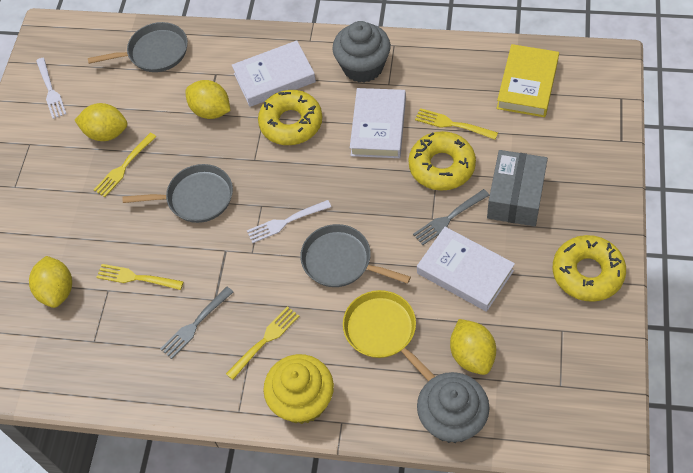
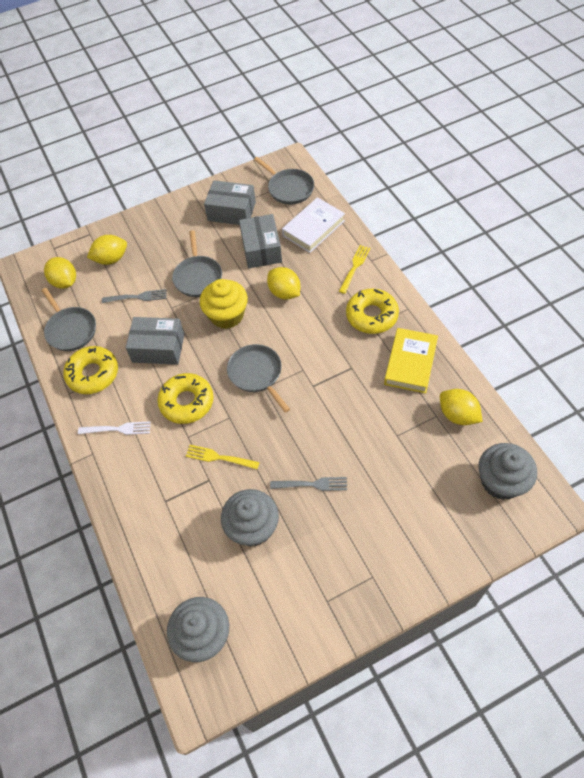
grey box: [487,150,548,227] = 1 -> [126,317,185,365] [204,180,256,225] [239,214,282,268] = 3
grey cupcake: [332,21,391,83] [417,372,490,443] = 2 -> [167,597,229,662] [221,489,279,547] [478,443,537,500] = 3
grey pan: [88,22,188,72] [122,164,233,223] [300,224,411,287] = 3 -> [41,288,96,351] [172,231,222,297] [227,344,290,413] [254,157,314,204] = 4
white book: [232,40,316,107] [350,88,406,158] [417,227,515,312] = 3 -> [282,197,345,253] = 1
white fork: [36,58,66,119] [247,200,331,243] = 2 -> [78,421,151,435] = 1
yellow fork: [94,133,157,197] [96,264,184,290] [226,306,299,380] [415,108,498,140] = 4 -> [186,445,259,469] [339,245,371,294] = 2
yellow pan: [343,290,436,381] = 1 -> none = 0

